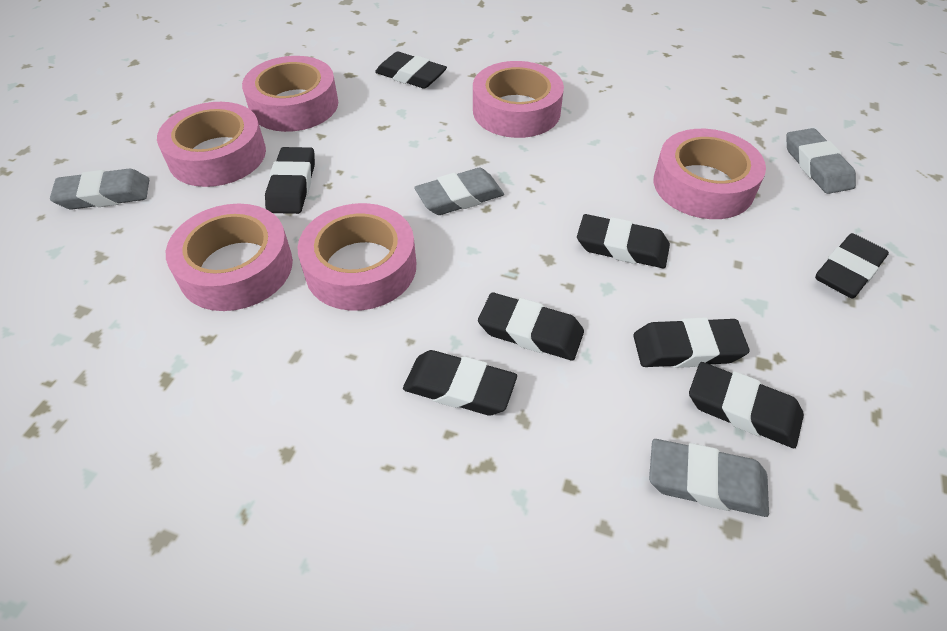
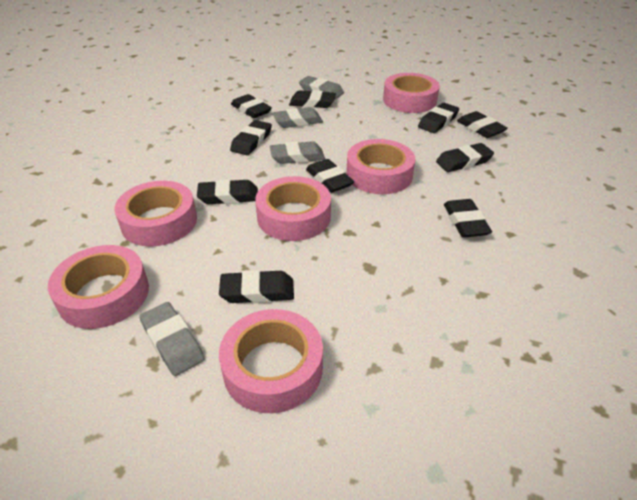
black eraser: [265,147,315,214] [375,51,447,89] [403,350,517,415] [478,292,584,361] [577,214,670,268] [633,317,750,368] [689,362,804,448] [815,233,889,299] = 8 -> [197,179,258,204] [219,270,294,303] [230,120,272,155] [231,94,272,118] [289,90,336,108] [306,159,354,193] [418,103,459,133] [436,143,494,172] [444,199,492,238] [457,111,508,138] = 10

